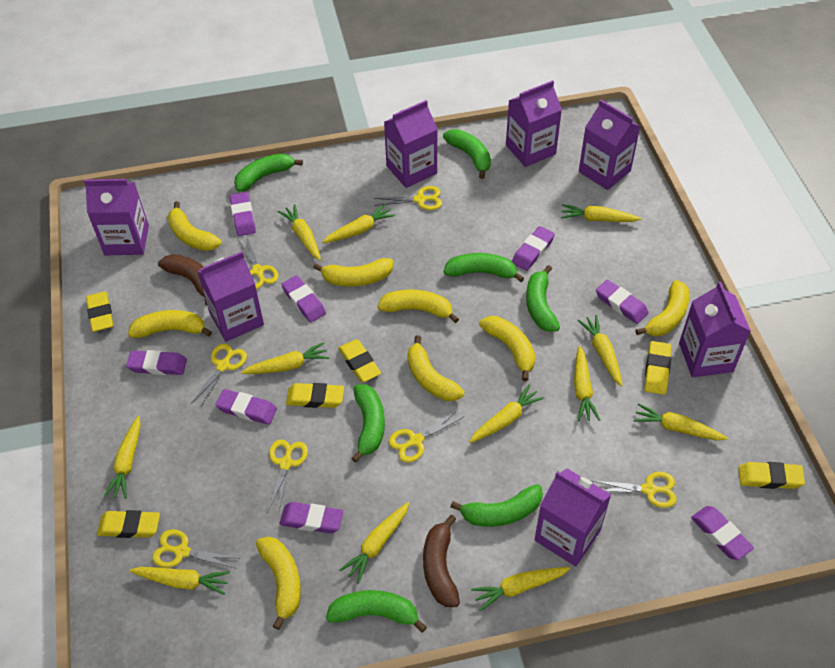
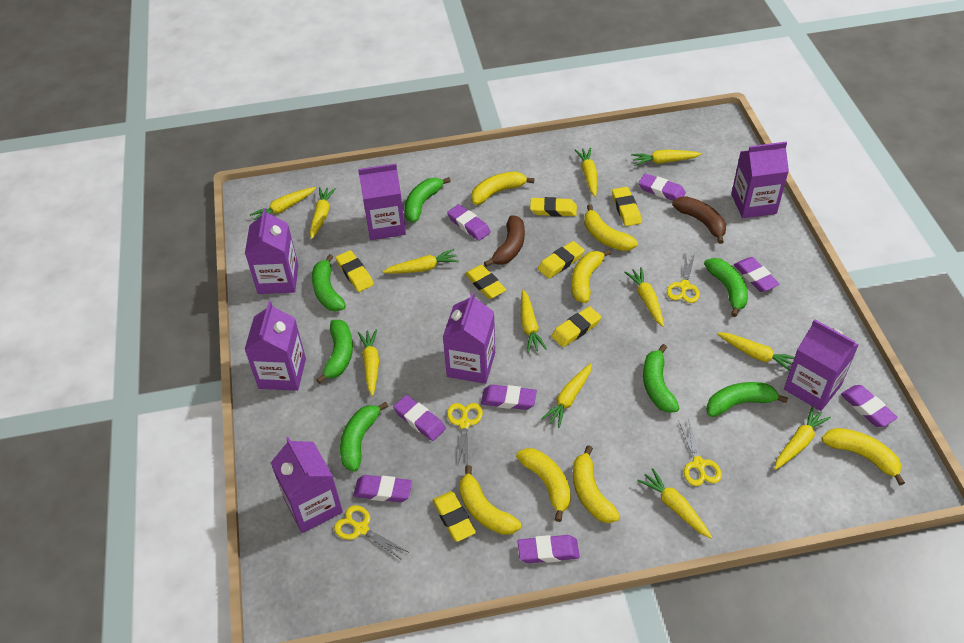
yellow banana: [128,310,212,338] [168,201,222,251] [256,536,301,630] [313,258,393,287] [378,289,459,323] [407,335,465,401] [479,316,535,381] [636,280,689,336] = 8 -> [459,465,521,535] [471,171,534,205] [516,448,571,522] [571,249,611,303] [573,445,620,523] [584,204,638,251] [821,428,905,486] = 7
yellow eraser: [86,291,113,332] [97,510,160,538] [286,383,344,408] [338,339,381,382] [644,341,671,395] [738,462,805,489] = 6 -> [336,250,374,292] [433,491,476,542] [465,265,506,299] [530,197,577,217] [538,241,585,279] [551,306,601,347] [612,187,641,226] = 7
yellow scissors: [152,529,238,568] [191,344,247,408] [238,236,279,289] [267,440,308,514] [374,186,442,210] [388,410,463,463] [593,472,677,508] = 7 -> [334,505,408,560] [447,403,483,465] [667,254,700,303] [679,418,722,486] = 4

